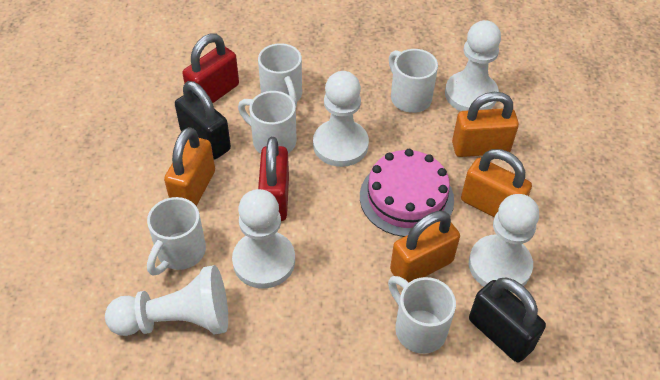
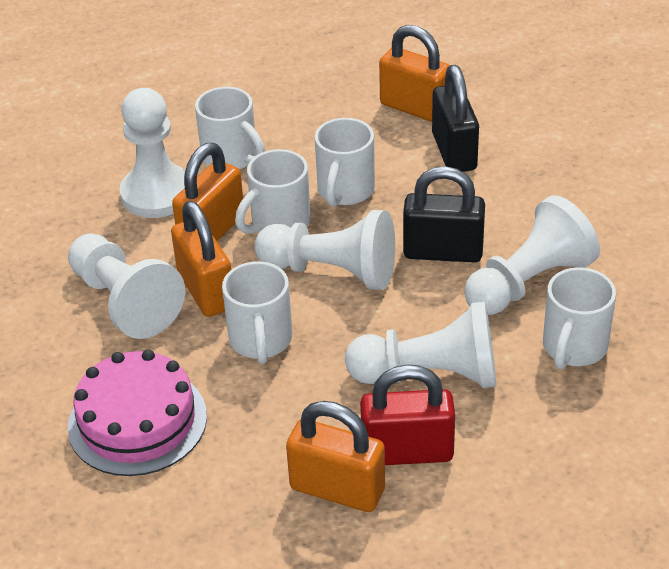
red padlock: [182,33,239,103] [258,137,289,221] = 2 -> [360,365,455,465] = 1

